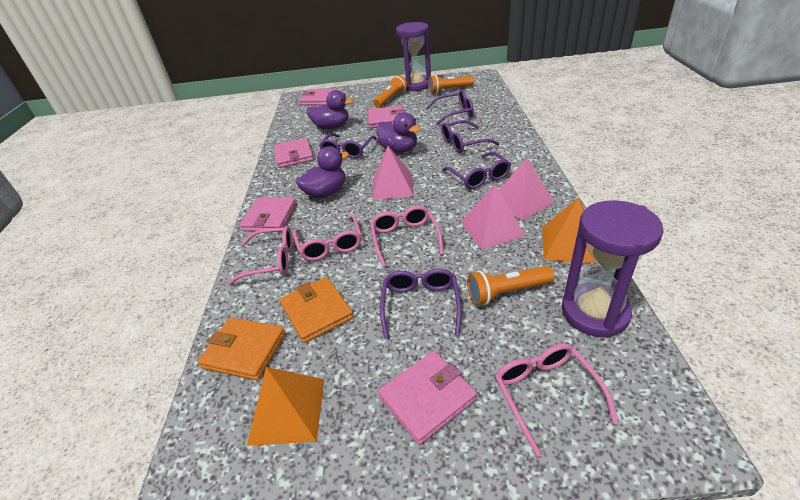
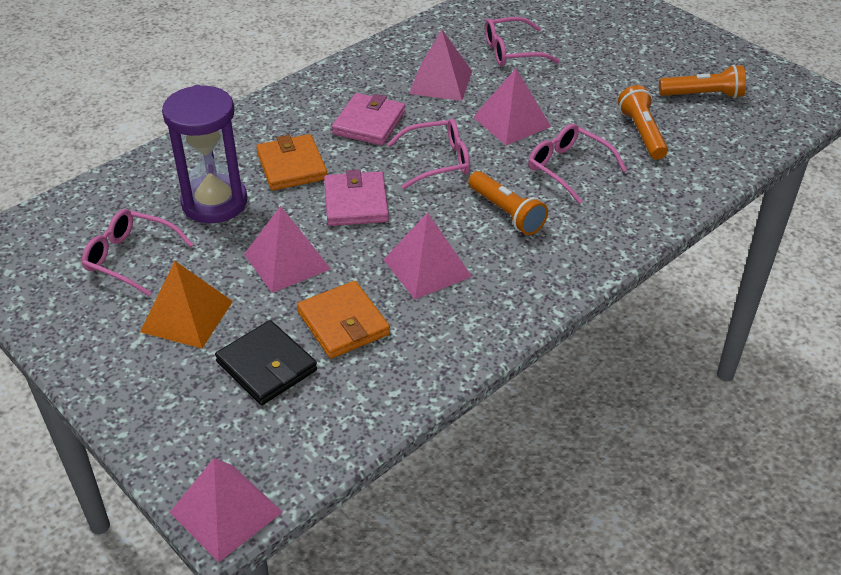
black wallet: none = 0 -> [215,320,317,405] = 1
orange pyramid: [247,367,325,446] [542,197,598,263] = 2 -> [140,261,233,349] = 1
pink pyramid: [372,146,414,200] [461,184,526,250] [499,157,555,221] = 3 -> [169,458,283,562] [244,206,331,293] [383,212,472,299] [409,30,472,101] [473,68,551,145] = 5
pink wallet: [240,197,296,232] [274,138,313,168] [299,89,338,105] [368,106,405,128] [378,351,477,445] = 5 -> [324,169,389,226] [332,93,405,145] = 2
purple duck: [295,146,349,198] [307,90,354,129] [376,112,421,153] = 3 -> none = 0
purple glasses: [319,133,377,159] [380,269,462,339] [426,90,474,125] [441,120,500,153] [442,152,511,189] = 5 -> none = 0
purple hourglass: [396,22,431,91] [562,200,664,338] = 2 -> [162,85,247,223] = 1

